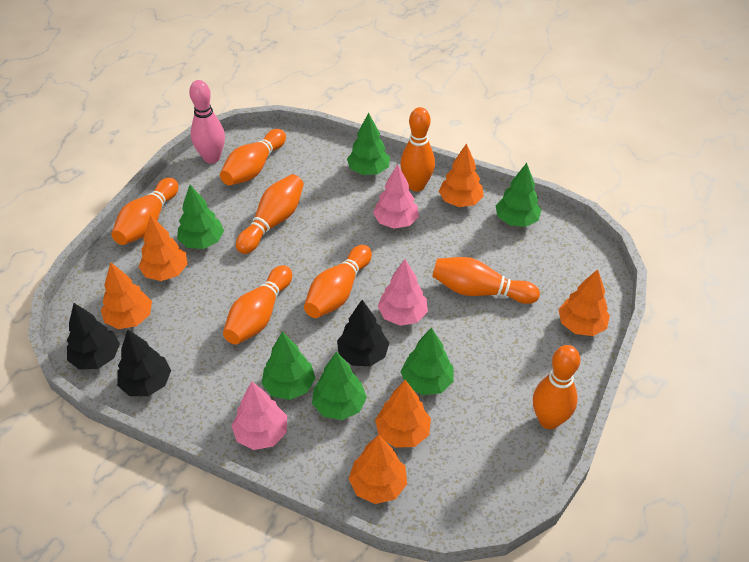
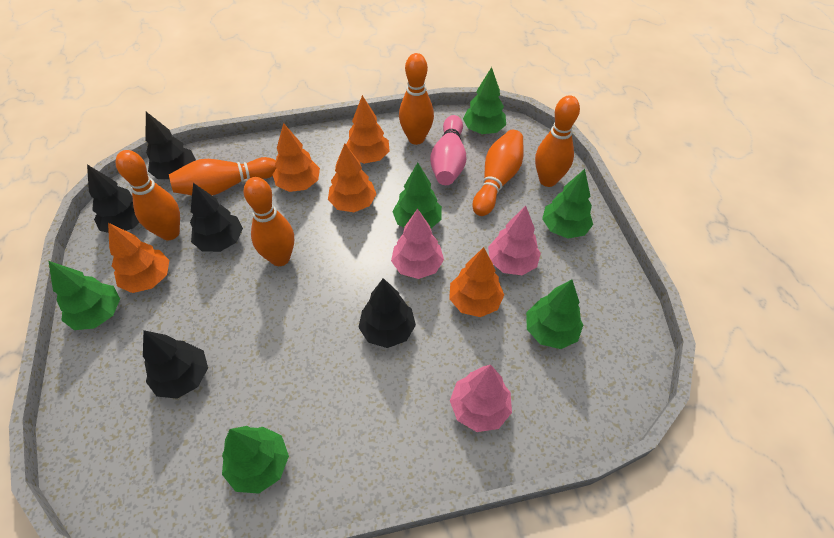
black tree: [67,303,120,370] [117,330,171,396] [337,300,389,366] = 3 -> [87,165,139,233] [143,330,208,399] [145,112,196,179] [190,183,243,252] [358,278,416,348] = 5
orange bowling pin: [111,178,178,245] [220,129,286,185] [223,265,292,344] [236,174,304,254] [304,245,372,318] [400,107,435,192] [432,257,540,304] [533,345,580,429] = 8 -> [116,150,180,240] [169,157,276,196] [244,177,294,266] [399,53,434,145] [472,130,524,216] [535,95,580,187] = 6
orange tree: [101,262,152,329] [139,215,188,281] [349,435,407,504] [375,380,431,448] [439,143,484,207] [558,269,610,336] = 6 -> [108,223,169,293] [273,123,320,192] [328,143,376,212] [346,95,390,164] [449,247,504,317] = 5

